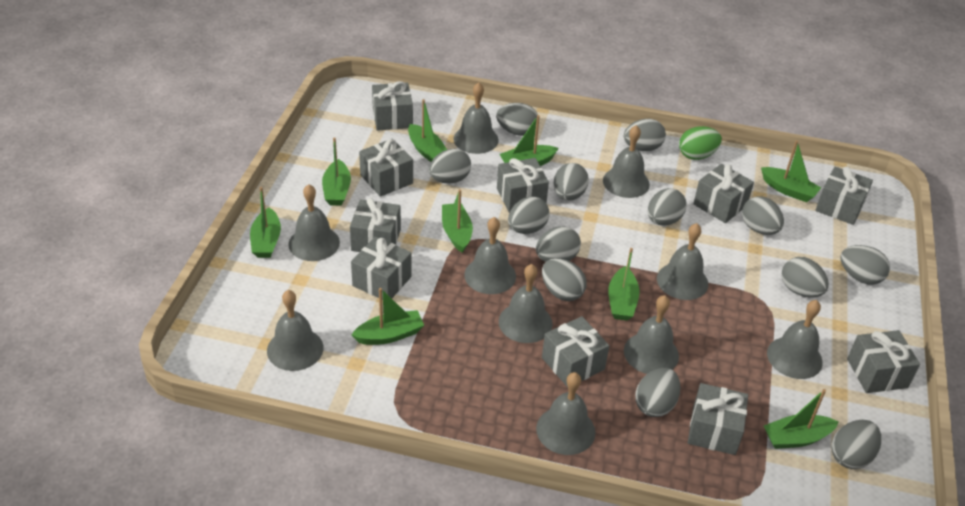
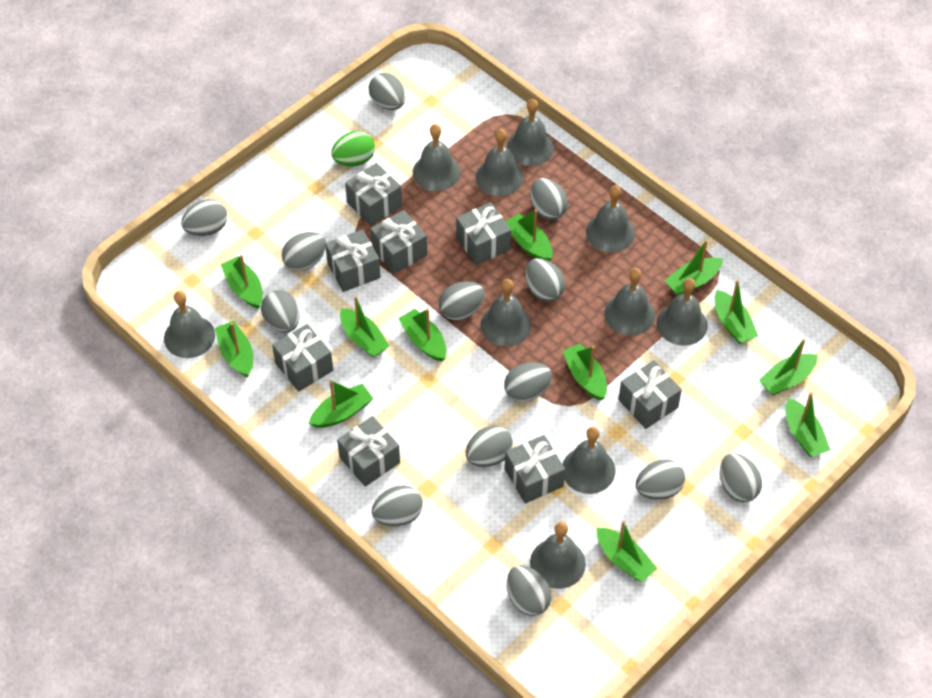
green boat: [250,187,281,258] [322,137,351,206] [352,288,424,345] [408,99,447,162] [442,189,473,253] [500,115,558,166] [608,248,640,321] [761,140,821,202] [764,389,839,449] = 9 -> [215,321,253,378] [221,255,263,309] [309,380,373,428] [340,296,389,358] [398,308,447,362] [505,209,553,261] [563,343,607,401] [597,521,657,582] [664,240,723,296] [715,280,758,344] [759,339,818,396] [786,392,830,457] = 12
grey gift: [350,198,401,252] [351,237,412,300] [359,139,413,197] [372,81,413,131] [497,158,549,213] [542,316,609,387] [688,383,748,455] [693,164,754,223] [815,166,873,225] [847,330,920,393] = 10 -> [272,324,333,392] [325,229,381,292] [337,416,400,487] [345,163,402,226] [370,210,427,274] [456,202,511,265] [505,435,565,504] [618,360,682,429] = 8

